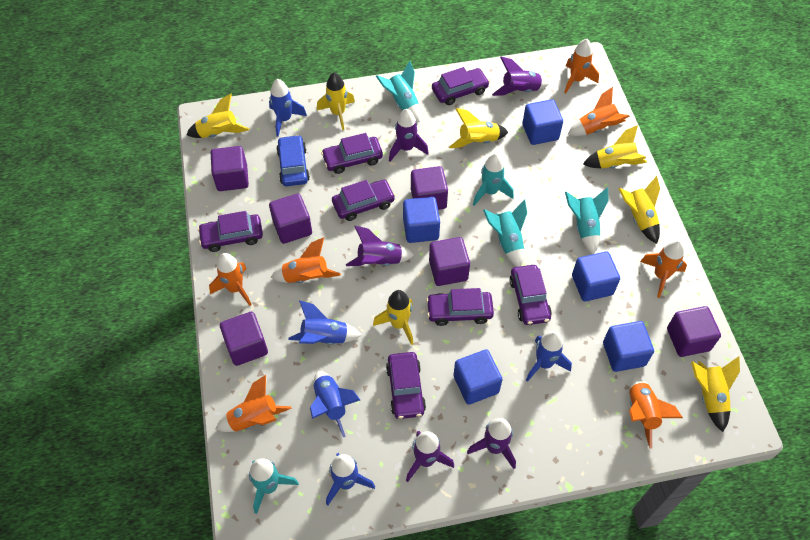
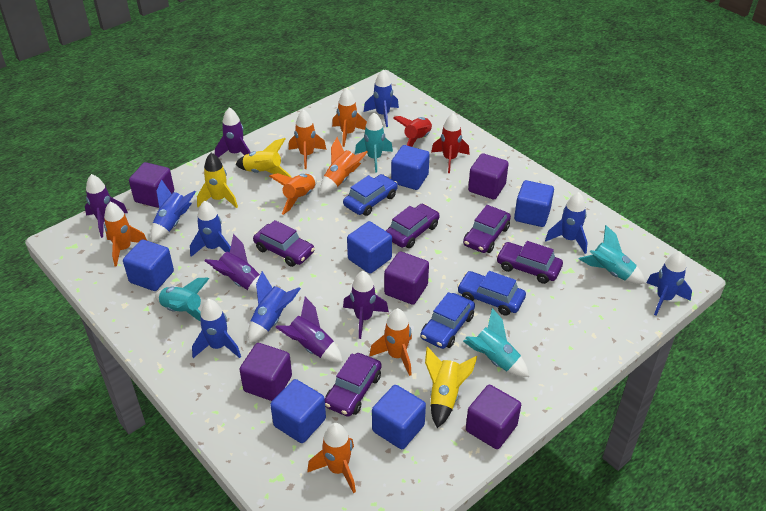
blue car: [276,135,310,186] = 1 -> [343,174,398,216] [420,292,475,349] [457,271,526,316] = 3
blue cube: [403,197,440,243] [454,349,503,405] [522,99,563,145] [572,252,620,301] [603,321,654,372] = 5 -> [123,239,174,291] [270,379,326,443] [347,221,392,274] [372,385,426,449] [391,145,430,190] [514,180,554,227] = 6
blue rocket: [269,79,307,137] [288,300,361,345] [310,371,360,437] [326,453,375,505] [526,331,572,382] = 5 -> [151,179,196,242] [190,201,231,257] [192,299,241,358] [248,271,301,343] [364,70,399,127] [545,192,588,254] [647,251,692,316] = 7
purple car: [198,211,263,252] [321,133,383,174] [332,180,395,221] [386,352,426,419] [426,288,494,326] [432,67,490,105] [509,265,552,325] = 7 -> [253,220,315,267] [325,353,382,417] [386,204,440,248] [463,205,511,253] [496,241,563,284] = 5
purple cube: [211,146,249,191] [220,312,268,366] [269,194,312,244] [411,166,448,210] [429,237,470,286] [667,306,721,357] = 6 -> [129,162,174,208] [239,343,292,401] [384,252,429,305] [466,385,521,449] [468,153,509,199] = 5
red rocket: none = 0 -> [393,116,432,147] [431,113,470,173] = 2
turquoise rocket: [249,459,299,514] [376,61,421,122] [473,153,514,206] [483,199,527,267] [565,187,608,254] = 5 -> [155,278,210,321] [355,112,393,173] [463,308,529,377] [579,225,646,284] = 4
yellow rocket: [186,94,250,138] [317,72,355,130] [373,290,413,345] [449,108,508,148] [583,125,647,169] [618,176,660,244] [691,356,740,432] = 7 -> [197,153,238,208] [236,138,291,177] [425,347,477,428] = 3

